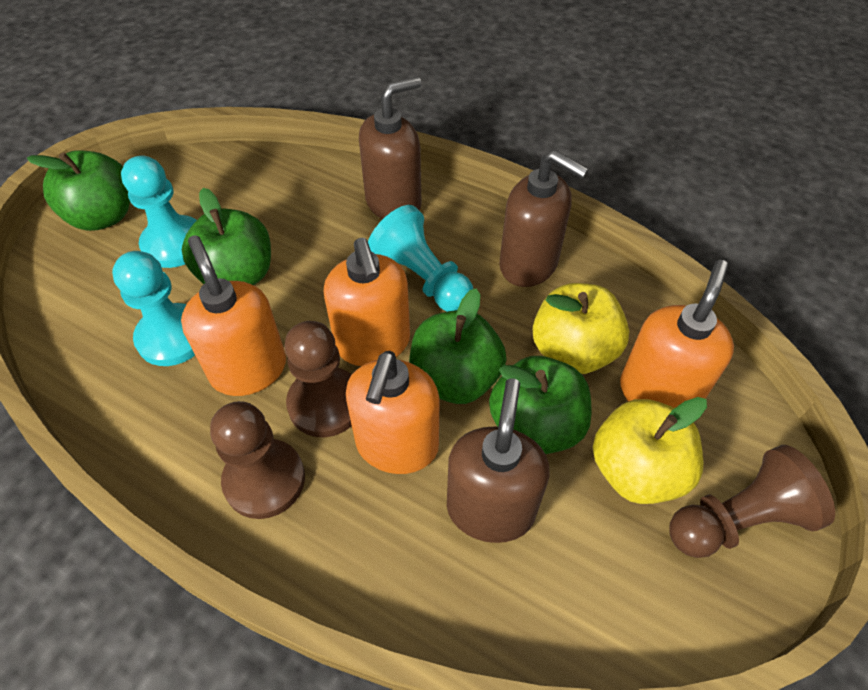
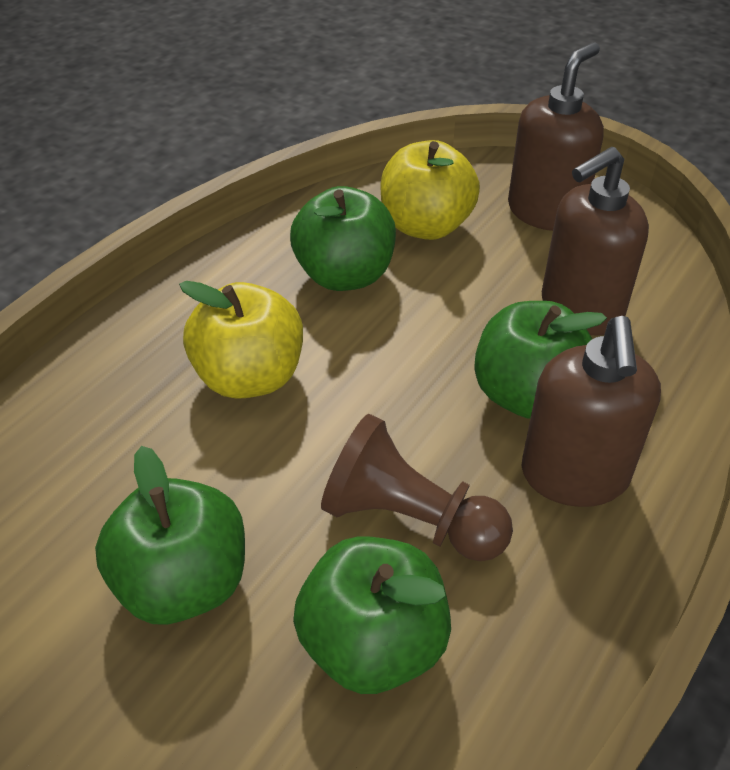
brown pawn: [210,401,305,519] [285,321,352,437] [670,445,835,558] = 3 -> [321,414,513,561] = 1
orange soap dispenser: [181,235,286,396] [324,238,410,366] [346,351,440,474] [620,260,734,408] = 4 -> none = 0
turquoise pawn: [112,251,195,366] [121,156,197,268] [368,205,473,312] = 3 -> none = 0

